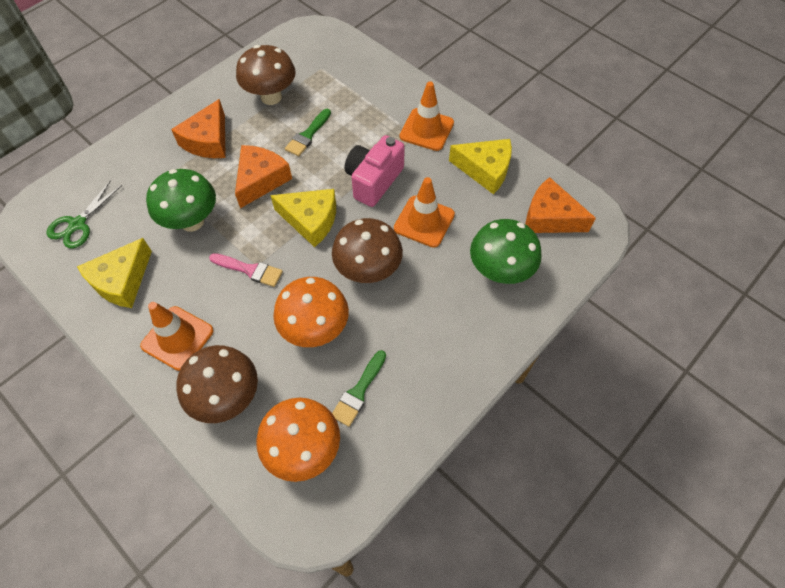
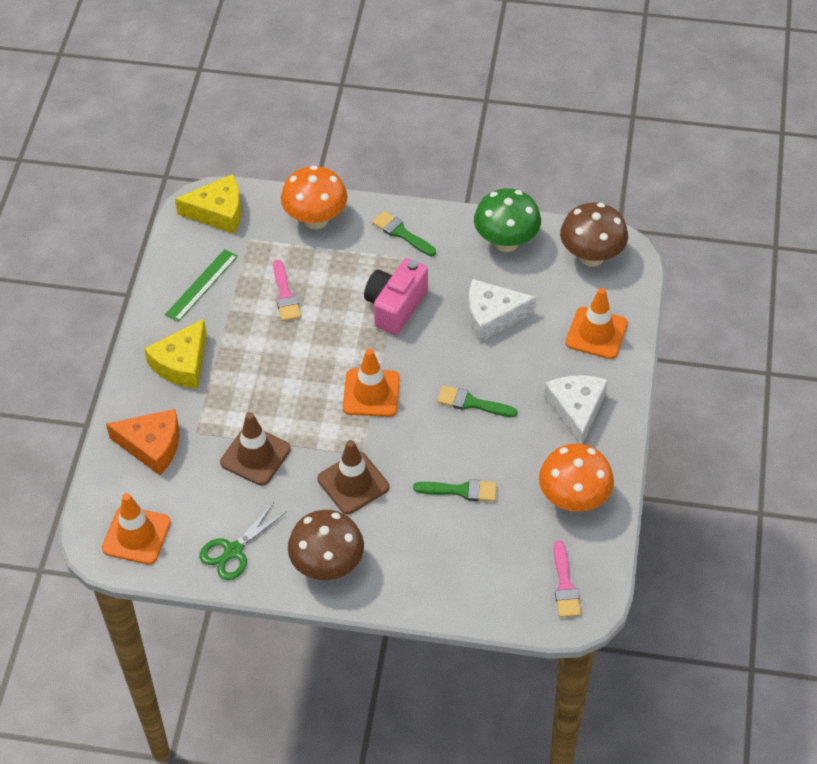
brown mushroom: [176,345,258,423] [236,45,296,105] [332,218,403,283] = 3 -> [288,510,364,580] [560,203,628,267] = 2
brown traffic cone: none = 0 -> [220,412,291,486] [318,440,389,514] = 2
green brush: [285,109,331,156] [332,350,386,427] = 2 -> [372,211,436,256] [413,479,497,501] [437,385,517,417] = 3
green mushroom: [146,169,216,232] [470,219,542,284] = 2 -> [474,188,541,252] = 1
green ruler: none = 0 -> [165,249,238,322] = 1
orange cheese: [171,99,226,158] [235,145,292,208] [525,177,596,233] = 3 -> [106,409,179,475] = 1
pink brush: [209,253,283,287] = 1 -> [273,260,301,321] [554,541,581,618] = 2
white cheese: none = 0 -> [468,279,536,342] [544,375,608,444] = 2
yellow cheese: [77,238,152,308] [270,189,336,247] [449,139,512,194] = 3 -> [144,319,207,389] [175,174,241,234] = 2

